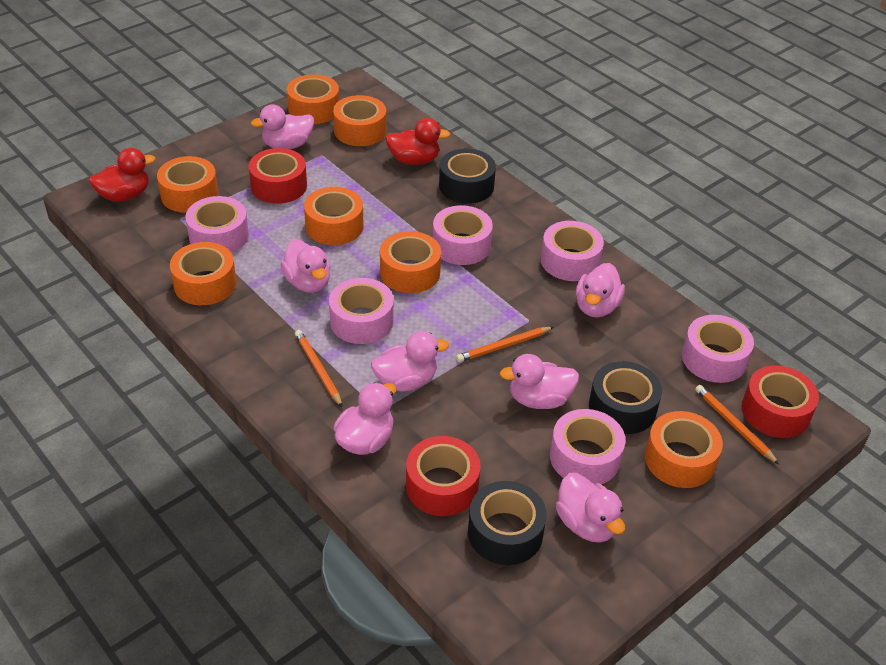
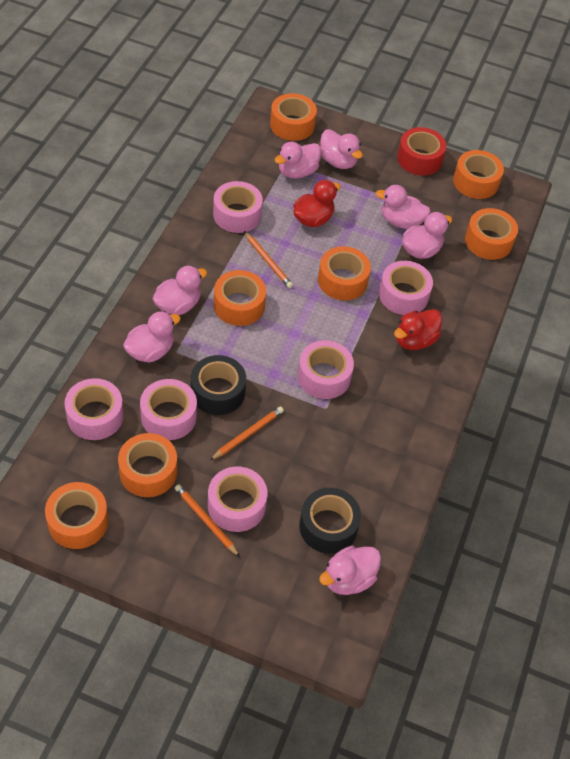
black tape: [439,149,496,204] [468,481,547,565] [589,361,662,434] = 3 -> [191,355,246,415] [299,488,361,554] = 2
red tape: [249,148,307,204] [406,436,481,516] [742,365,819,438] = 3 -> [397,127,446,176] = 1

